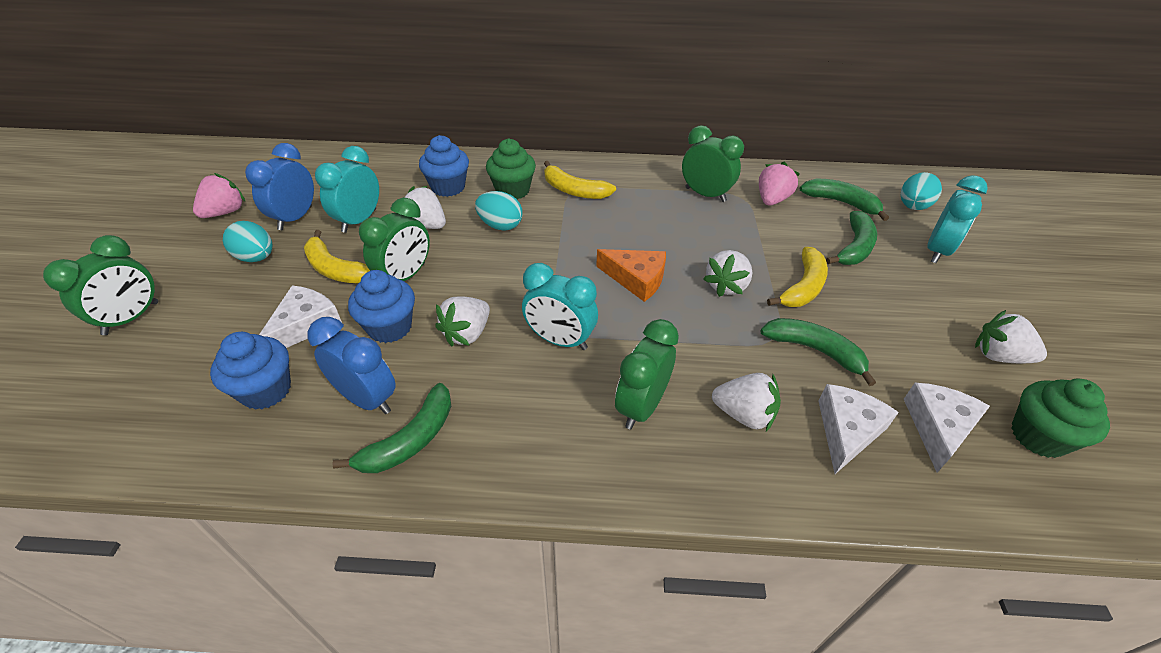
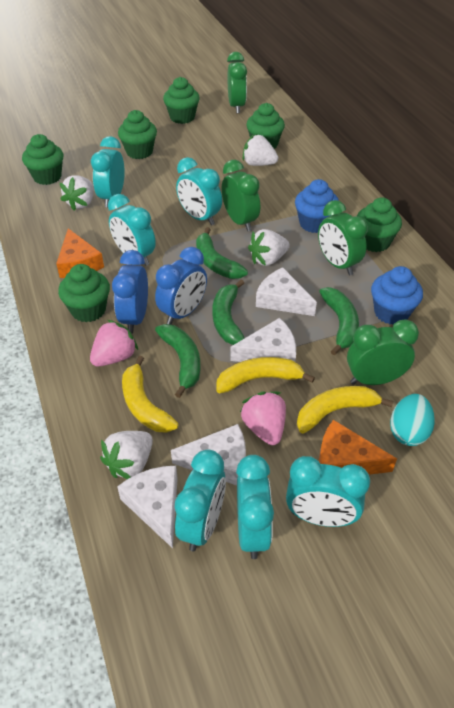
blue cupcake: [210,332,291,410] [348,270,415,343] [419,135,469,197] = 3 -> [295,179,339,233] [371,266,423,324] = 2
green cupcake: [486,139,536,200] [1011,378,1110,458] = 2 -> [22,134,63,185] [58,264,110,322] [118,110,157,159] [163,77,200,124] [246,103,285,149] [357,197,402,252] = 6
orange cheese: [596,249,666,302] = 1 -> [56,228,104,278] [319,420,397,475] = 2
turquoise clock: [315,146,379,233] [522,263,598,350] [927,175,988,263] = 3 -> [91,136,125,207] [108,194,156,266] [175,450,226,551] [176,157,222,226] [236,455,274,559] [286,456,370,527] = 6
turquoise egg: [223,221,273,262] [475,191,523,231] [901,172,942,210] = 3 -> [390,394,435,446] = 1
white cheese: [259,285,342,348] [818,384,899,474] [904,383,990,472] = 3 -> [117,466,178,548] [171,424,246,486] [231,318,296,362] [256,267,317,316] = 4
white strawberry: [404,186,446,229] [435,296,490,346] [703,250,752,297] [712,373,781,431] [975,310,1047,363] = 5 -> [60,175,94,211] [100,431,153,479] [243,134,278,166] [248,229,290,266] = 4

